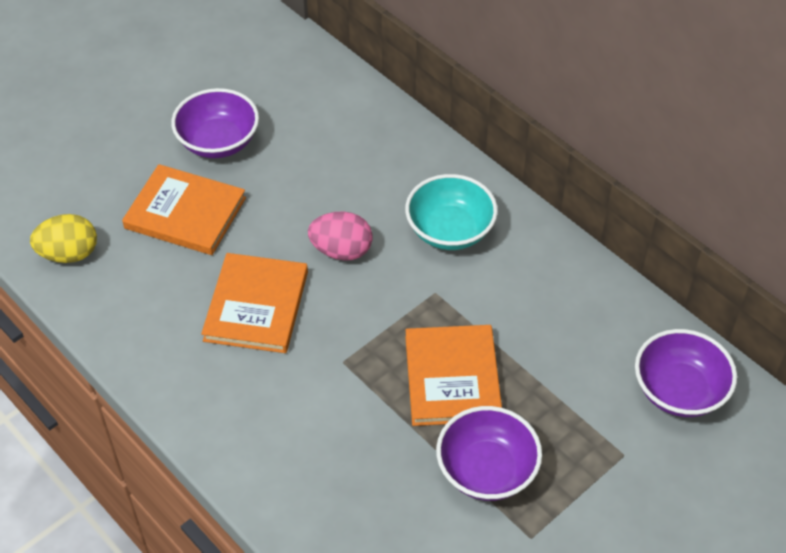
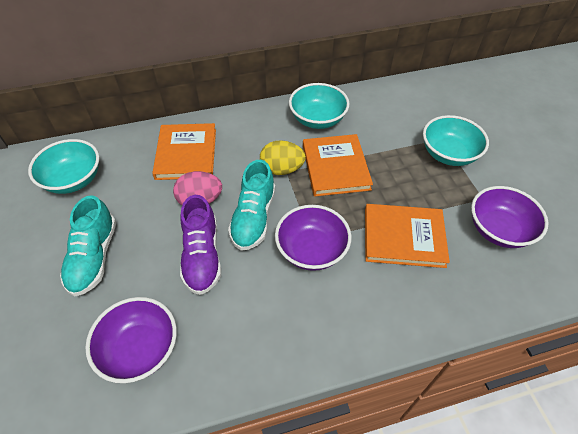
purple shoe: none = 0 -> [180,195,221,295] = 1
turquoise bowl: [405,174,498,250] = 1 -> [28,139,99,194] [289,83,350,129] [423,115,489,166] = 3
turquoise shoe: none = 0 -> [60,195,116,297] [228,160,275,251] = 2

